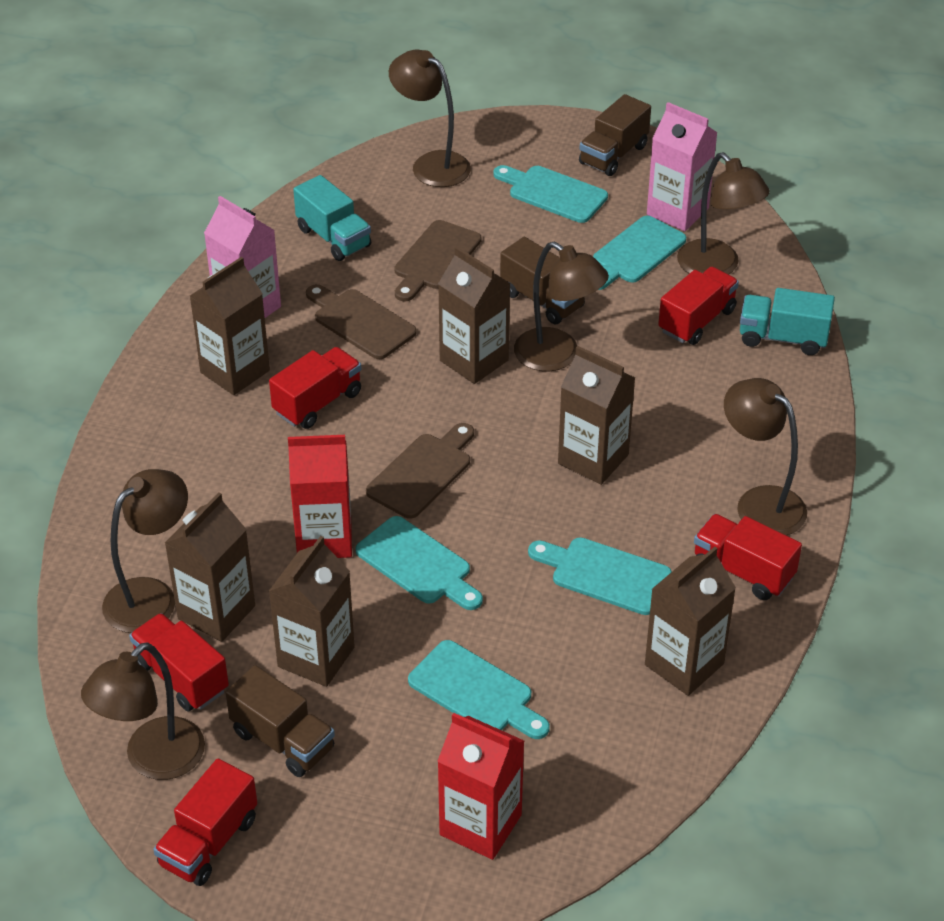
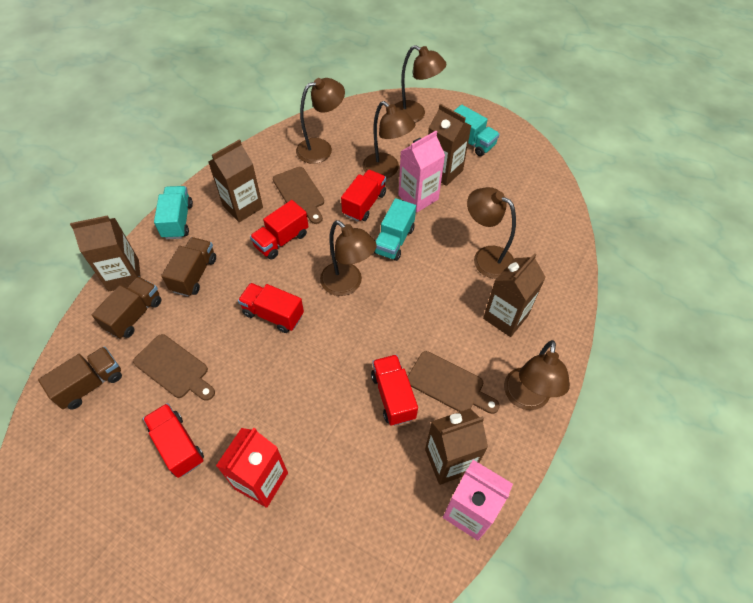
brown carton: [165,493,255,642] [190,257,270,395] [269,536,355,687] [438,247,510,384] [558,346,635,485] [645,546,736,696] = 6 -> [70,215,141,291] [209,139,263,222] [425,408,488,485] [428,104,471,186] [483,253,546,337] = 5
red carton: [288,435,352,558] [437,713,524,860] = 2 -> [216,428,288,508] = 1
turquoise cutting board: [355,516,483,610] [408,640,550,739] [493,165,608,223] [528,537,672,615] [593,216,686,290] = 5 -> none = 0
turquoise truck: [293,175,371,261] [740,288,835,355] = 2 -> [154,186,193,239] [374,198,416,261] [454,105,500,156] = 3

